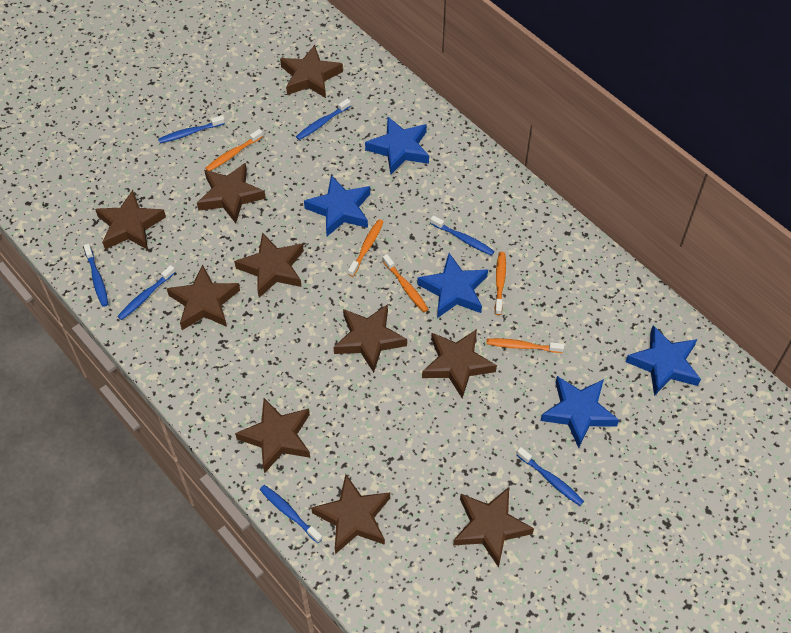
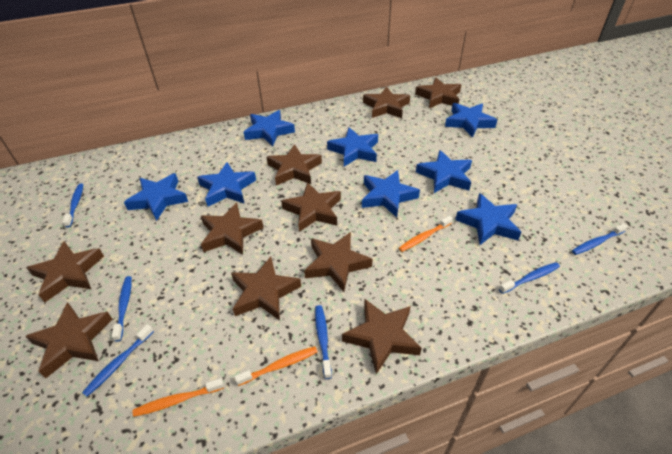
blue star: [304,175,370,236] [365,117,429,174] [417,253,488,318] [541,376,619,448] [626,325,701,396] = 5 -> [124,173,188,221] [197,162,256,206] [244,110,295,146] [327,128,378,167] [362,170,420,217] [416,150,472,193] [445,103,497,138] [455,193,522,245] = 8
blue toothbrush: [84,244,108,307] [117,265,176,320] [158,115,225,143] [260,485,323,543] [296,98,351,140] [430,215,494,256] [516,447,584,506] = 7 -> [63,183,84,227] [82,324,154,397] [112,276,132,342] [315,305,332,379] [499,262,560,294] [572,223,628,255] = 6
orange toothbrush: [205,129,263,171] [348,219,383,277] [383,254,428,312] [486,338,564,353] [495,252,506,315] = 5 -> [133,378,224,417] [235,346,318,386] [399,216,453,252] = 3

